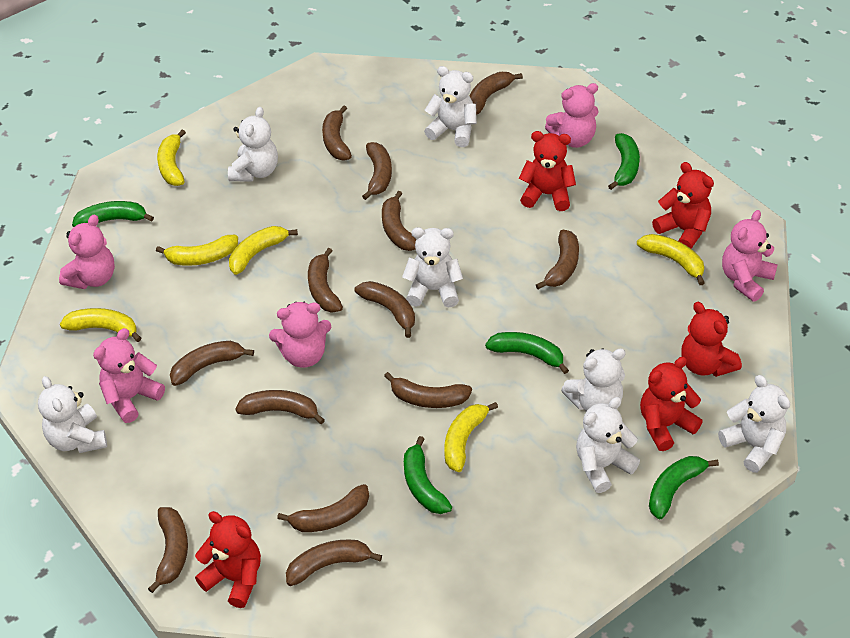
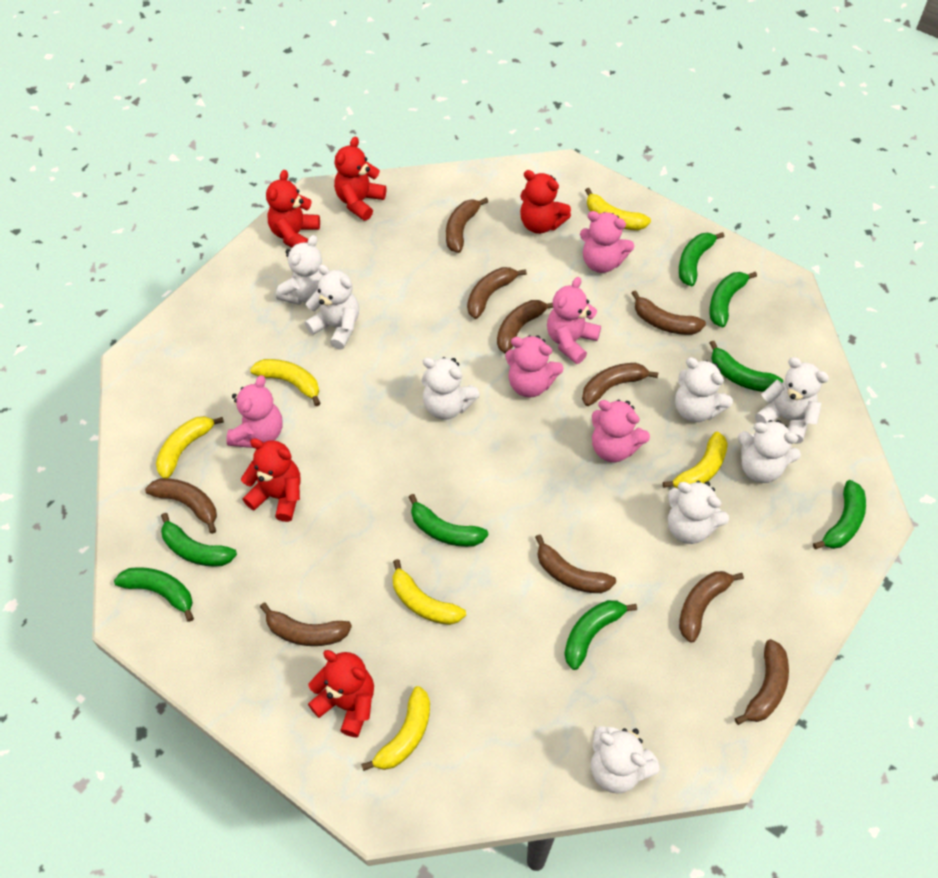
brown banana: [148,507,188,593] [170,341,254,386] [235,390,325,424] [277,484,369,532] [286,539,382,586] [308,248,343,313] [322,105,352,161] [355,281,415,338] [362,142,392,200] [382,191,416,251] [384,372,472,408] [469,72,523,115] [536,229,579,289] = 13 -> [145,478,217,534] [260,603,352,646] [446,198,488,253] [467,267,527,319] [497,300,553,354] [535,535,616,593] [582,363,658,406] [631,290,706,335] [679,571,744,643] [735,639,789,725] = 10
green banana: [72,201,154,227] [404,436,452,514] [485,332,569,374] [608,133,640,190] [649,456,719,520] = 5 -> [114,567,194,622] [161,513,237,567] [409,494,488,547] [564,600,637,670] [679,232,724,286] [709,272,757,328] [710,341,783,392] [813,480,866,549] = 8
white teddy bear: [38,376,107,453] [228,107,278,182] [402,227,463,308] [424,66,477,147] [561,348,626,411] [576,397,640,493] [718,375,790,473] = 7 -> [276,235,322,305] [305,264,359,350] [422,357,480,419] [591,726,659,794] [668,481,729,544] [675,357,733,422] [738,420,801,483] [755,357,829,444] = 8

